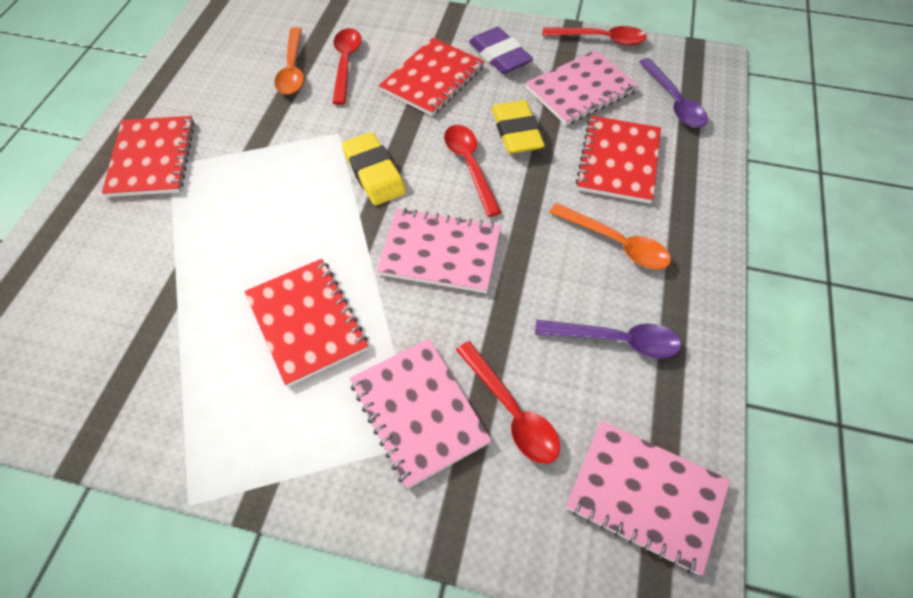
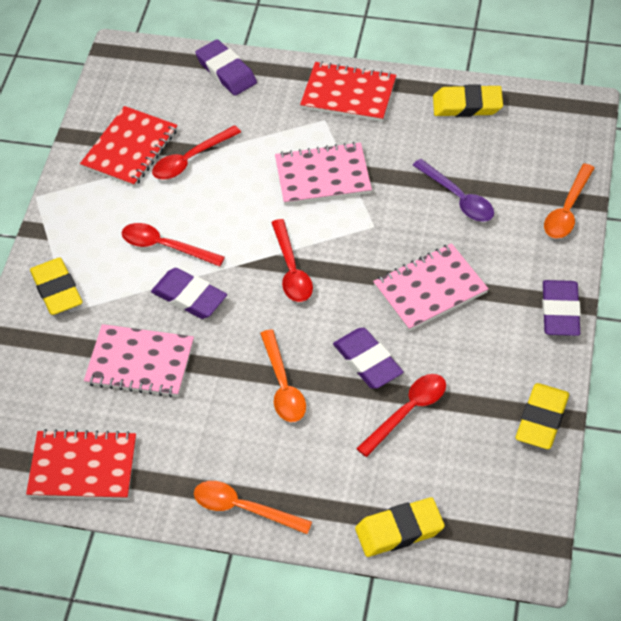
orange spoon: [274,27,304,94] [549,203,671,269] = 2 -> [194,481,312,534] [260,330,306,422] [544,163,595,239] = 3
pink notebook: [350,339,492,489] [376,208,501,293] [525,50,639,125] [566,421,730,575] = 4 -> [84,324,194,397] [275,142,372,205] [373,243,489,331] = 3
purple eraser: [469,27,533,74] = 1 -> [151,268,227,319] [195,39,257,96] [333,328,403,389] [542,280,581,336] = 4
purple spoon: [535,320,681,359] [639,58,708,128] = 2 -> [413,159,494,222] = 1
red notebook: [102,116,195,197] [244,259,368,387] [379,38,485,116] [576,116,661,204] = 4 -> [26,429,136,500] [80,106,178,187] [300,61,396,122] = 3
yellow eraser: [342,132,406,205] [492,100,545,154] = 2 -> [30,257,83,315] [355,497,445,557] [433,84,503,117] [516,383,569,449] = 4

